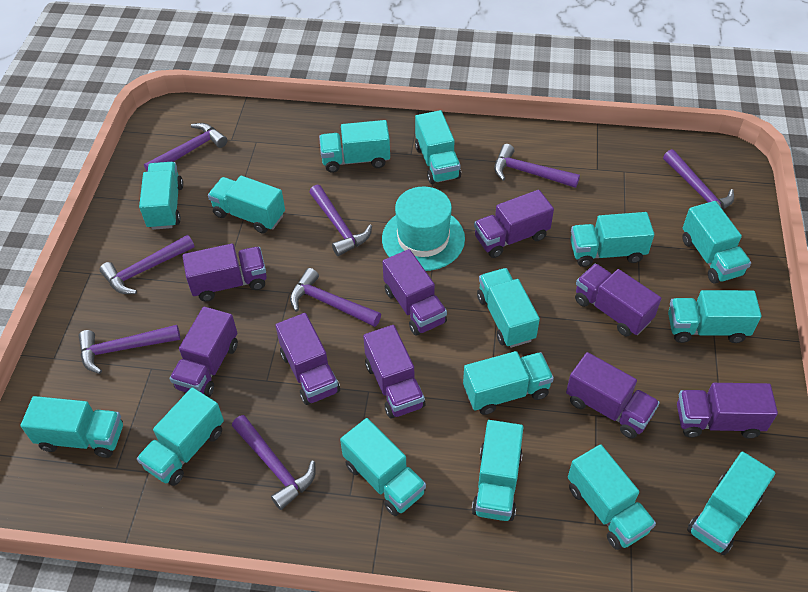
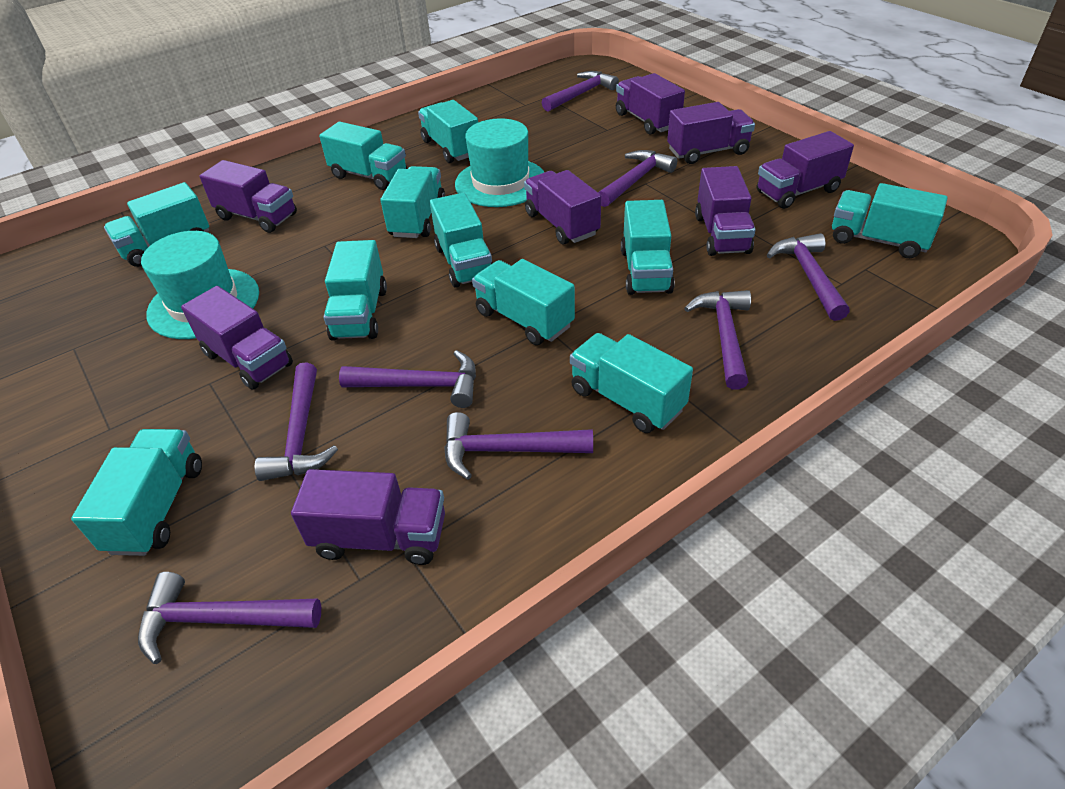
purple truck: [170,307,238,397] [183,243,267,302] [275,313,340,405] [363,325,425,419] [382,249,447,336] [474,190,554,258] [566,352,660,439] [575,263,661,337] [677,383,778,438] = 9 -> [181,286,293,390] [199,160,297,233] [291,469,445,565] [524,170,601,245] [616,73,685,135] [667,102,755,164] [695,166,756,256] [757,131,854,209] = 8
turquoise hat: [382,187,465,271] = 1 -> [141,231,259,339] [455,118,544,207] = 2
turquoise truck: [21,396,123,458] [137,387,224,486] [139,162,183,230] [208,176,285,234] [319,120,390,173] [340,418,426,516] [415,110,461,184] [463,351,554,415] [472,420,523,521] [477,268,540,348] [568,444,656,550] [570,212,654,267] [668,290,761,343] [682,201,751,284] [687,452,776,555] = 15 -> [71,429,202,556] [104,182,209,267] [319,122,407,190] [323,240,387,341] [380,166,445,238] [418,100,478,163] [430,193,493,287] [472,259,575,345] [570,333,693,433] [621,200,675,295] [832,183,948,258] = 11

